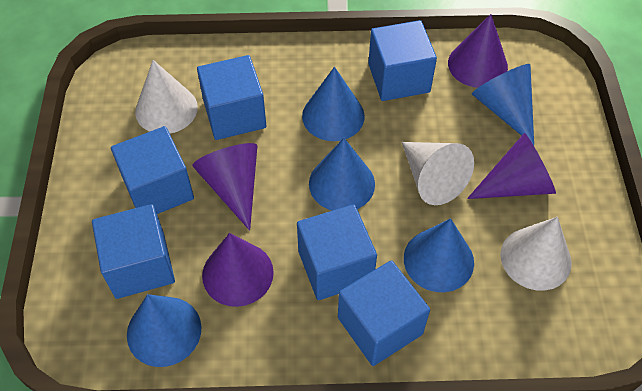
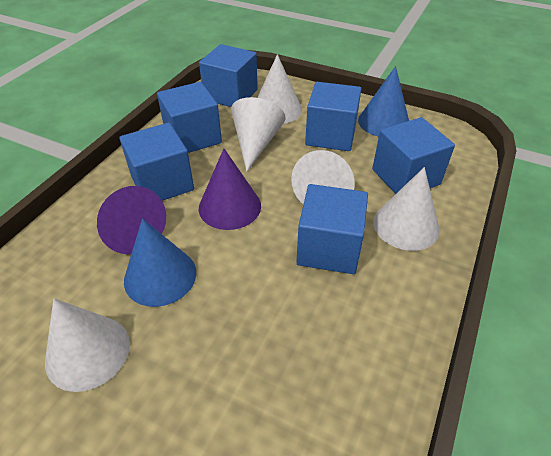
blue cone: [127,294,202,367] [302,67,365,141] [309,138,375,211] [404,218,474,292] [472,64,534,145] = 5 -> [124,219,196,307] [358,66,409,137] = 2
purple cone: [192,143,258,231] [202,233,274,307] [448,14,508,88] [467,133,556,199] = 4 -> [97,186,166,254] [199,149,261,230] = 2
white cone: [135,60,198,134] [402,142,474,205] [500,217,572,291] = 3 -> [45,299,130,392] [231,97,286,172] [257,54,302,124] [291,150,355,204] [373,167,440,251] = 5

